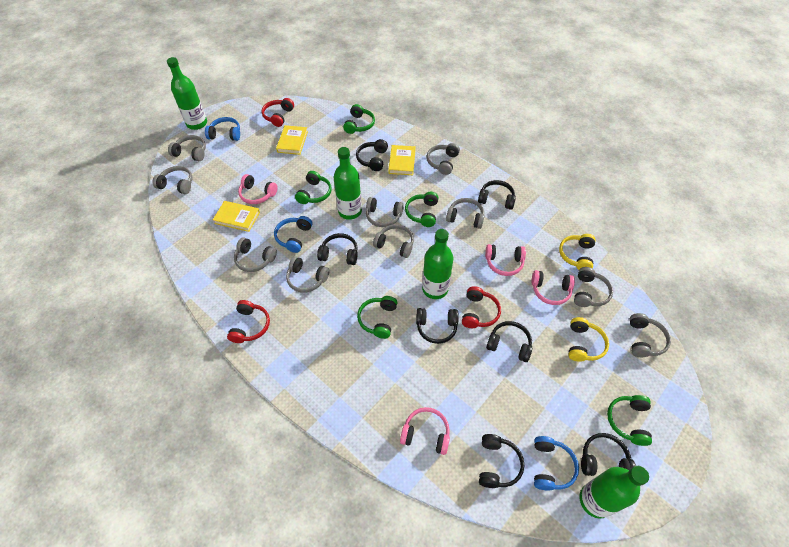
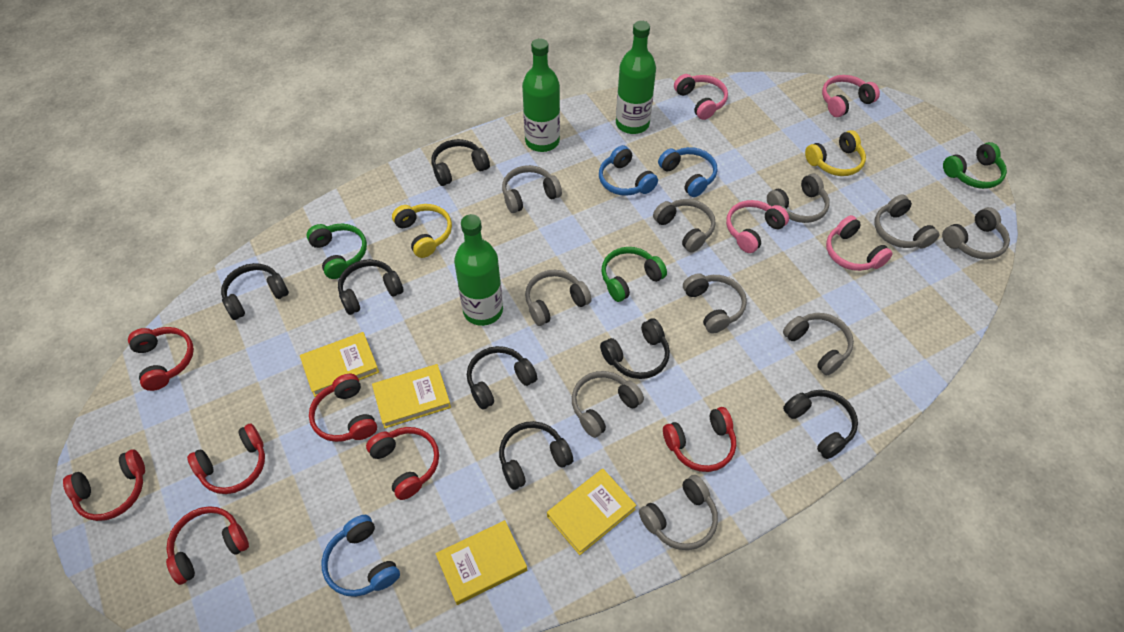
green bottle: [167,57,207,130] [334,147,362,220] [422,229,453,299] [579,466,649,519] = 4 -> [454,214,503,326] [522,38,560,152] [616,21,656,134] = 3
green headphones: [295,171,332,204] [343,104,375,134] [357,296,398,339] [405,192,438,227] [607,395,652,446] = 5 -> [307,224,367,279] [601,247,667,302] [943,142,1007,189] = 3
red headphones: [227,300,270,343] [262,98,294,127] [462,286,501,328] = 3 -> [63,449,145,521] [128,327,194,391] [166,506,249,585] [187,424,265,494] [309,374,377,442] [366,427,439,500] [663,407,736,472] = 7
yellow book: [213,201,260,232] [276,125,308,155] [388,145,416,175] = 3 -> [300,332,379,397] [372,364,451,428] [435,520,527,605] [547,469,636,555] = 4

